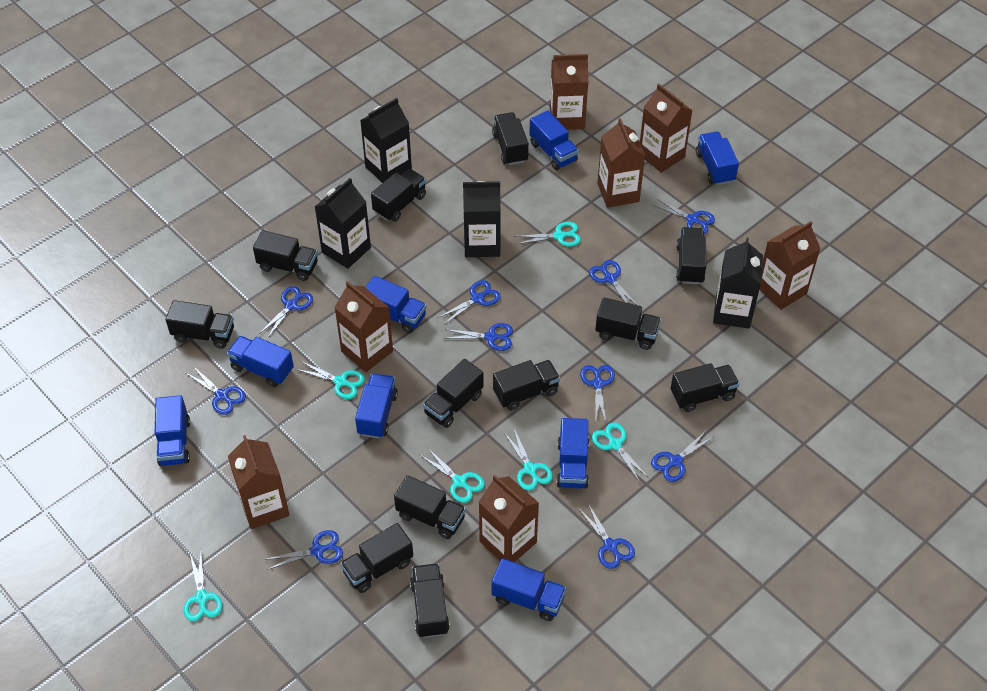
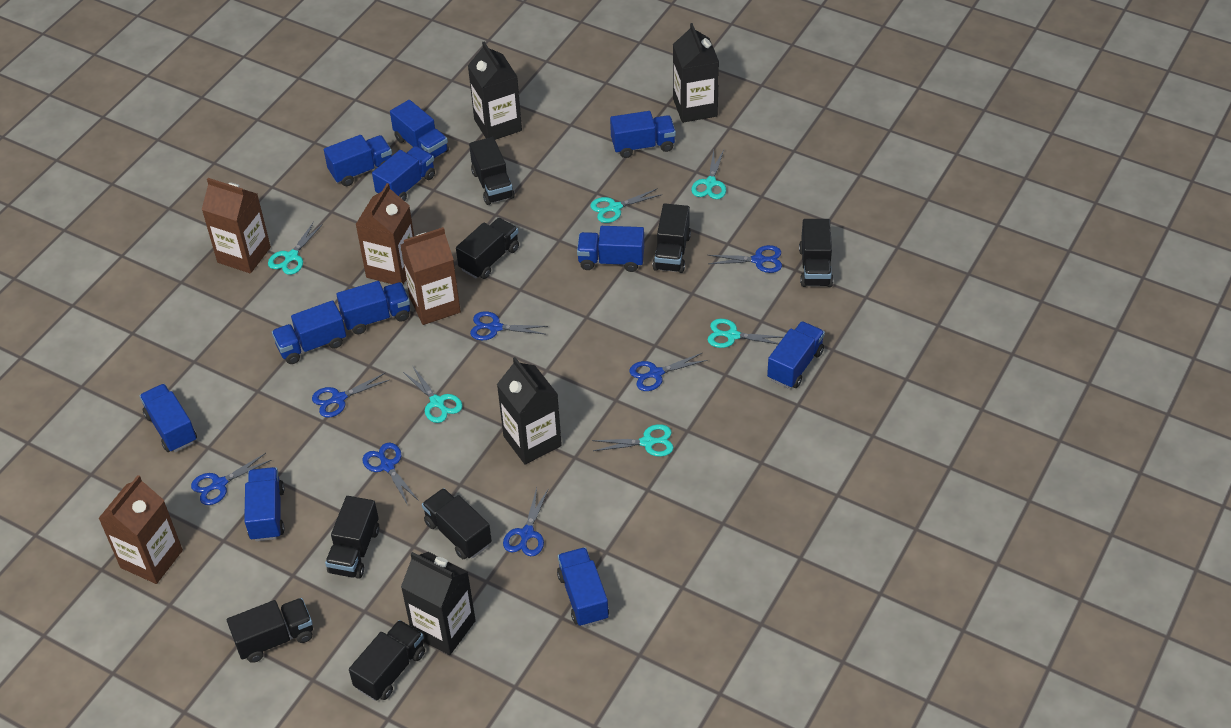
black truck: [165,300,234,349] [253,230,318,281] [340,523,413,593] [371,169,426,222] [394,475,466,539] [410,563,450,638] [423,359,484,428] [492,112,528,165] [493,360,560,411] [595,297,661,350] [671,363,740,412] [676,227,706,284] = 12 -> [227,598,313,663] [325,496,379,579] [349,620,425,701] [422,488,492,559] [456,218,519,279] [469,137,515,205] [652,204,691,273] [799,219,833,287] = 8
blue scissors: [186,366,246,415] [259,286,313,339] [264,530,343,570] [438,280,501,324] [444,323,513,351] [578,504,635,569] [580,365,615,422] [589,260,637,305] [651,198,715,234] [651,430,715,482] = 10 -> [191,453,271,505] [312,373,389,418] [362,442,419,505] [470,311,548,340] [503,488,549,556] [630,353,708,391] [708,245,782,273] = 7
blue truck: [155,395,190,466] [227,336,294,387] [355,374,398,438] [365,276,427,333] [491,558,566,621] [529,111,579,170] [556,418,589,489] [696,131,739,185] = 8 -> [139,384,197,452] [244,467,285,541] [272,300,346,364] [324,135,392,186] [337,281,410,335] [372,146,435,201] [390,100,449,159] [557,547,609,627] [577,226,644,272] [610,111,676,158] [767,321,825,388] = 11
brown carton: [228,435,289,529] [334,281,393,372] [479,475,539,562] [550,54,588,130] [597,118,645,208] [640,84,693,173] [759,221,821,310] = 7 -> [98,475,183,584] [202,178,271,273] [355,183,414,285] [400,227,461,325] = 4

